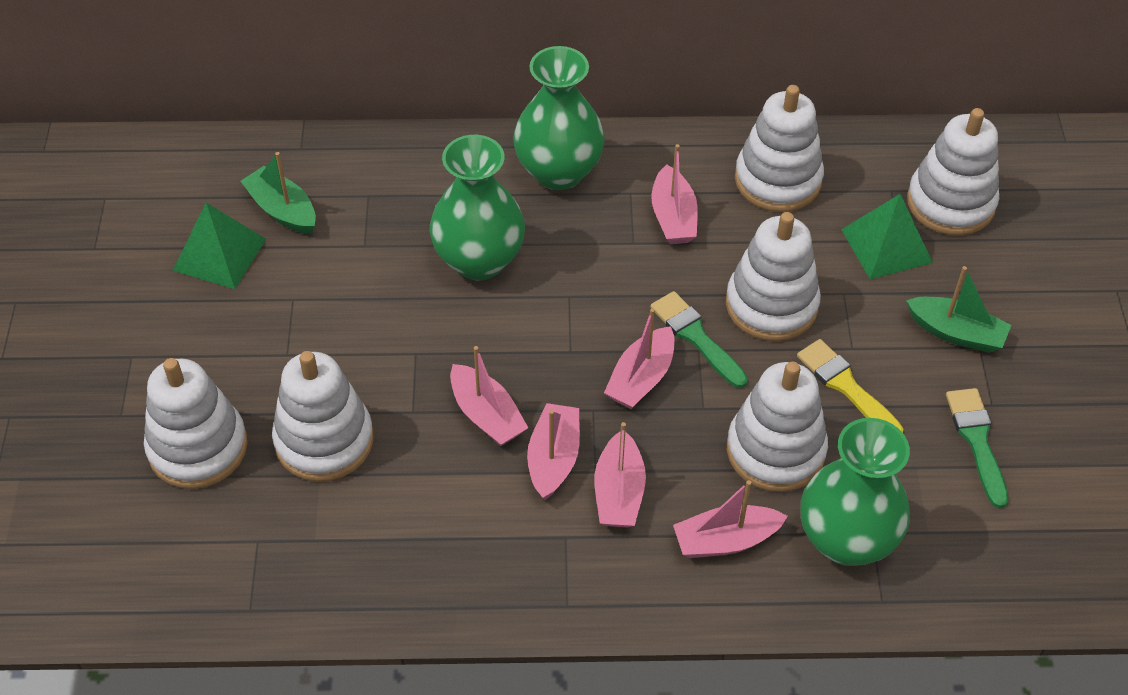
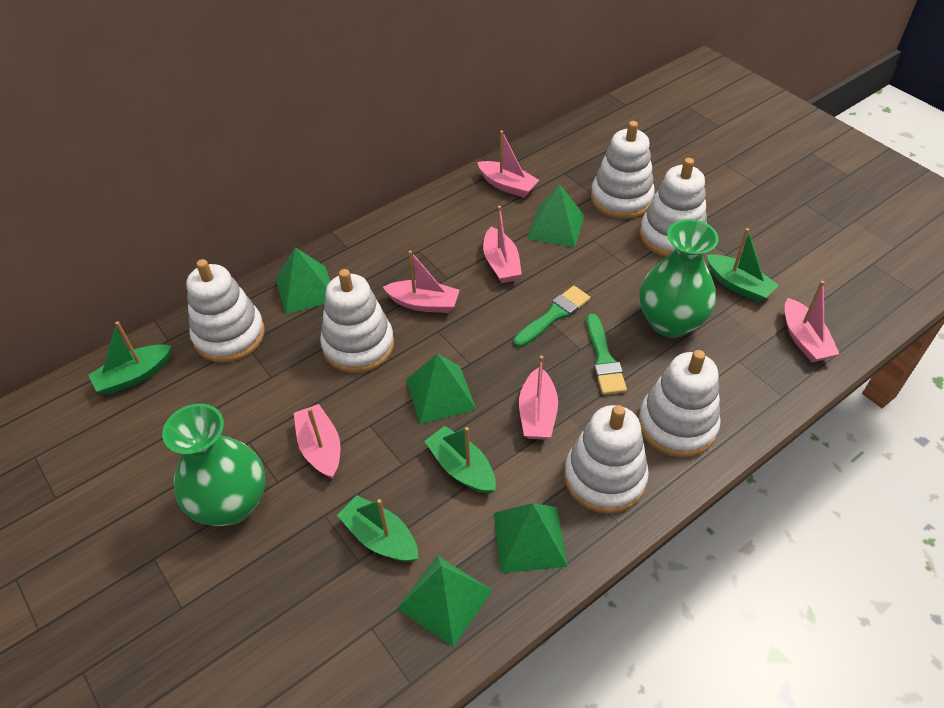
green boat: [241,152,316,234] [906,266,1011,353] = 2 -> [88,321,171,395] [337,495,419,562] [424,426,496,494] [707,228,779,302] = 4
green pyramid: [172,203,266,289] [841,194,933,279] = 2 -> [276,247,330,314] [397,555,493,647] [406,354,476,424] [494,503,567,573] [527,184,584,248] = 5
green vase: [430,135,525,280] [513,46,605,190] [801,418,910,566] = 3 -> [162,404,266,526] [639,219,719,338] = 2
yellow brush: [797,339,903,433] = 1 -> none = 0

